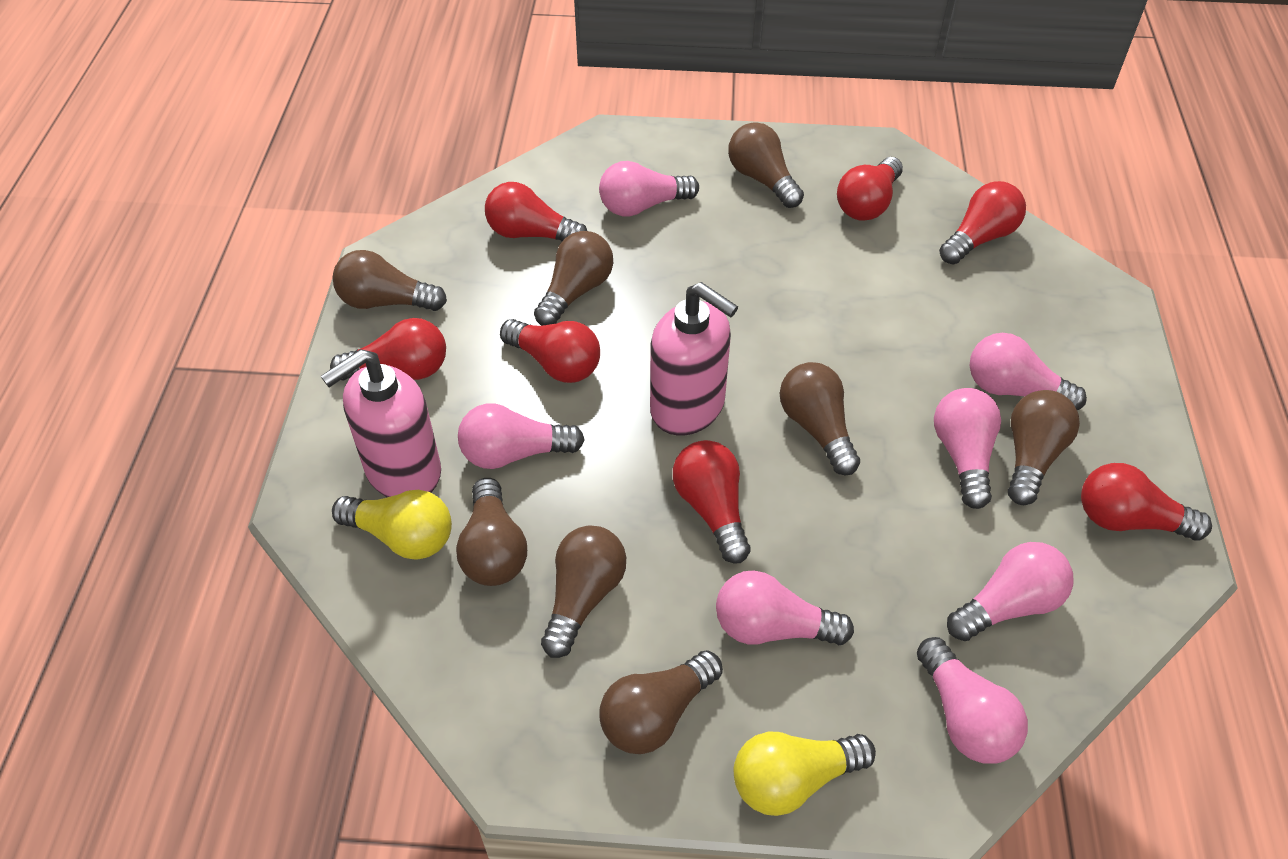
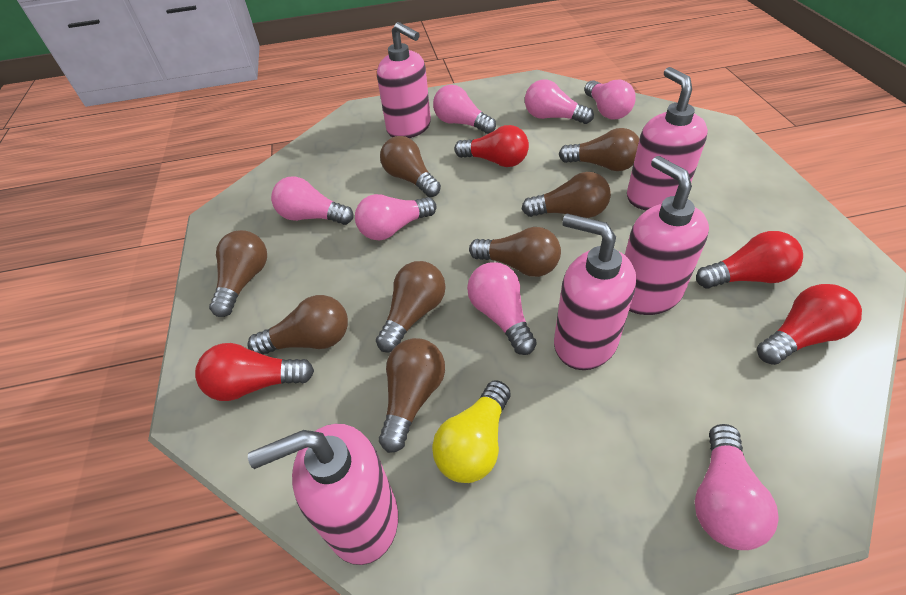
pink soap dispenser: [321,349,441,497] [650,282,738,436] = 2 -> [248,424,398,565] [377,22,431,138] [554,214,636,370] [625,156,709,315] [627,67,708,211] = 5
red light bulb: [330,318,446,381] [485,182,587,242] [500,319,600,383] [673,440,750,563] [837,157,903,221] [939,181,1026,264] [1081,463,1212,540] = 7 -> [195,343,314,401] [454,125,529,167] [696,231,803,289] [757,284,862,365] = 4
yellow light bulb: [332,490,452,560] [734,731,876,816] = 2 -> [432,380,510,483] = 1

